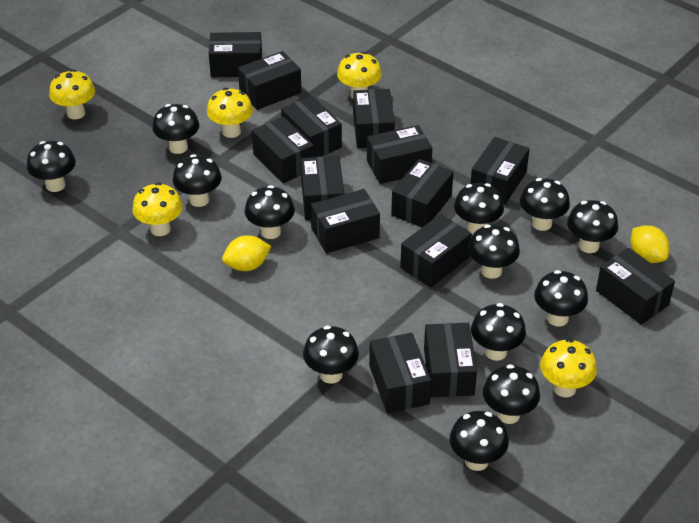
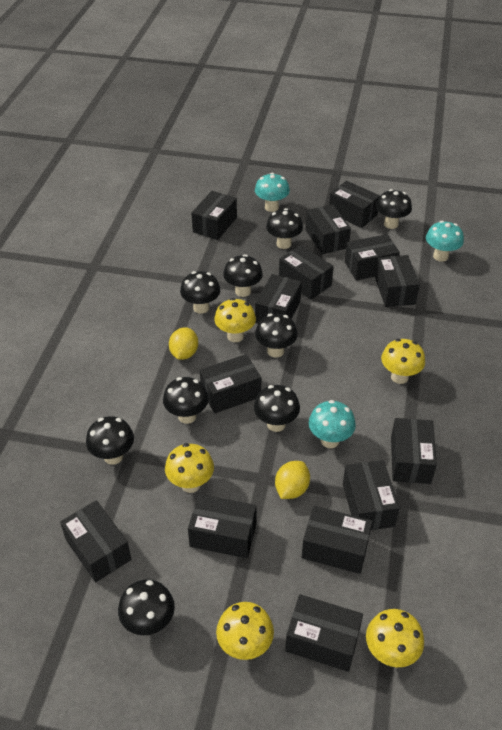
black mushroom: [27,141,76,192] [152,104,199,154] [173,154,222,207] [245,185,295,239] [303,326,359,384] [450,411,509,471] [454,183,504,235] [468,224,520,279] [471,303,526,361] [483,364,540,424] [520,178,570,231] [534,270,588,326] [567,200,618,253] = 13 -> [86,416,134,465] [118,579,175,635] [163,377,209,424] [180,271,220,314] [223,254,263,297] [254,385,300,432] [255,313,298,357] [266,208,303,249] [376,189,412,229] = 9
turquoise mushroom: none = 0 -> [255,173,290,212] [309,400,356,448] [426,221,464,262] = 3

